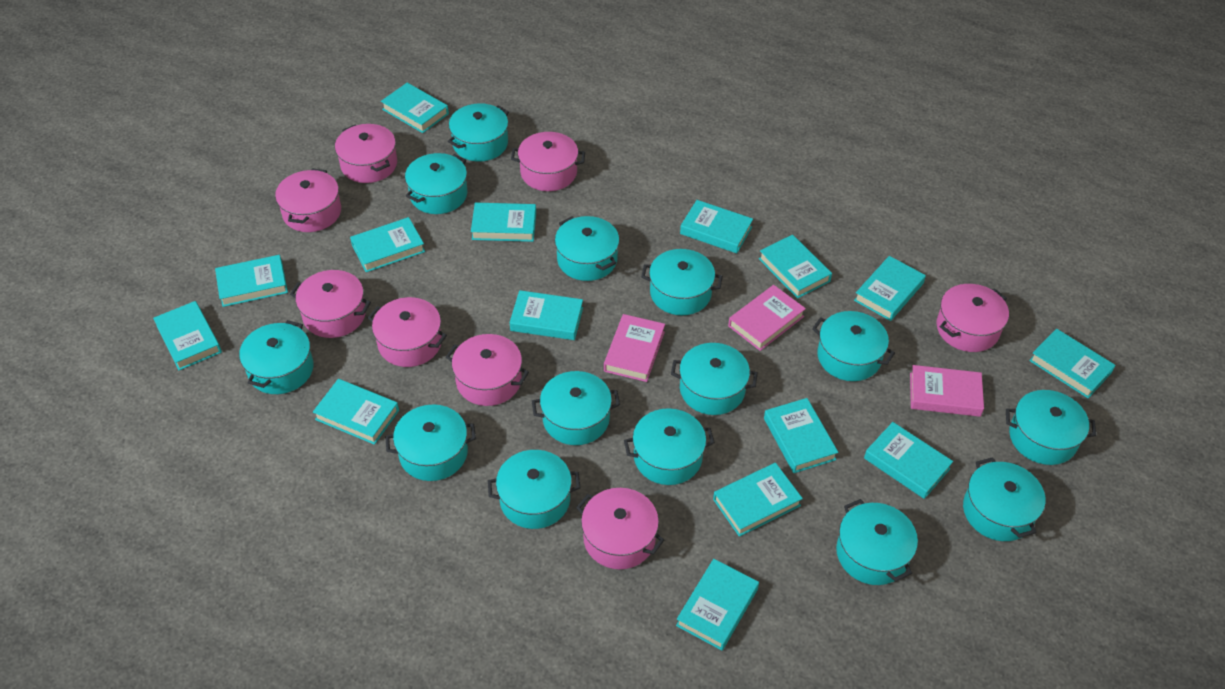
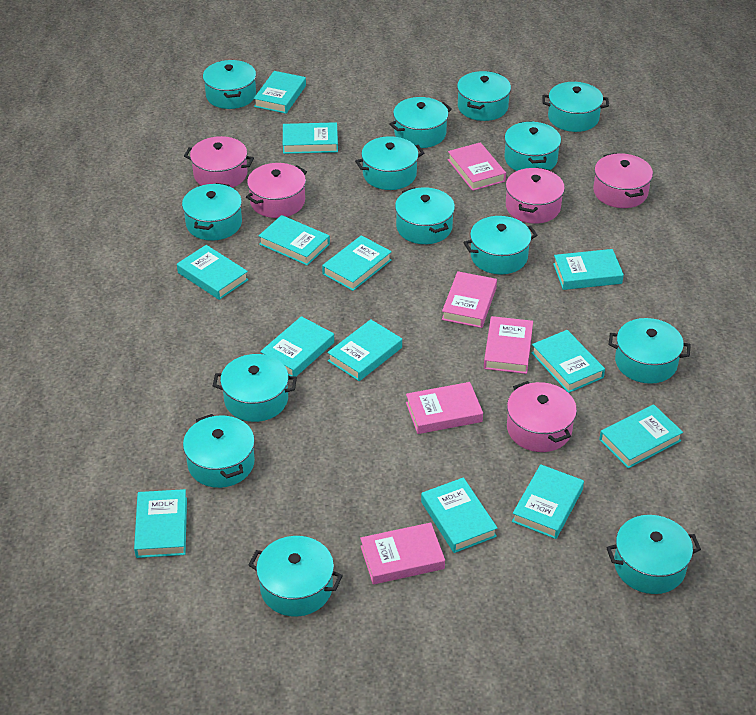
pink book: [604,314,665,382] [728,285,806,351] [910,365,984,417] = 3 -> [360,522,445,584] [406,382,483,434] [442,271,497,328] [448,142,506,191] [484,316,533,374] = 5
pink pot: [275,168,341,232] [290,270,371,338] [335,124,397,183] [368,297,447,367] [446,334,529,406] [511,132,585,191] [576,488,664,569] [936,284,1009,352] = 8 -> [184,136,254,188] [246,163,307,218] [506,167,565,224] [507,381,577,452] [593,153,653,208] = 5
turquoise book: [153,301,222,370] [215,255,288,307] [313,379,399,445] [350,217,425,272] [381,83,449,133] [471,203,536,242] [510,290,583,340] [676,559,759,651] [680,200,753,253] [713,463,803,537] [759,235,832,299] [764,398,838,473] [854,256,926,321] [864,422,953,499] [1029,329,1116,398] = 15 -> [134,489,187,558] [177,245,248,300] [254,71,306,114] [259,215,330,266] [260,316,334,377] [283,122,338,154] [322,235,392,291] [327,319,402,381] [421,477,497,553] [512,464,584,539] [531,330,605,393] [553,249,624,290] [599,404,683,469] = 13

